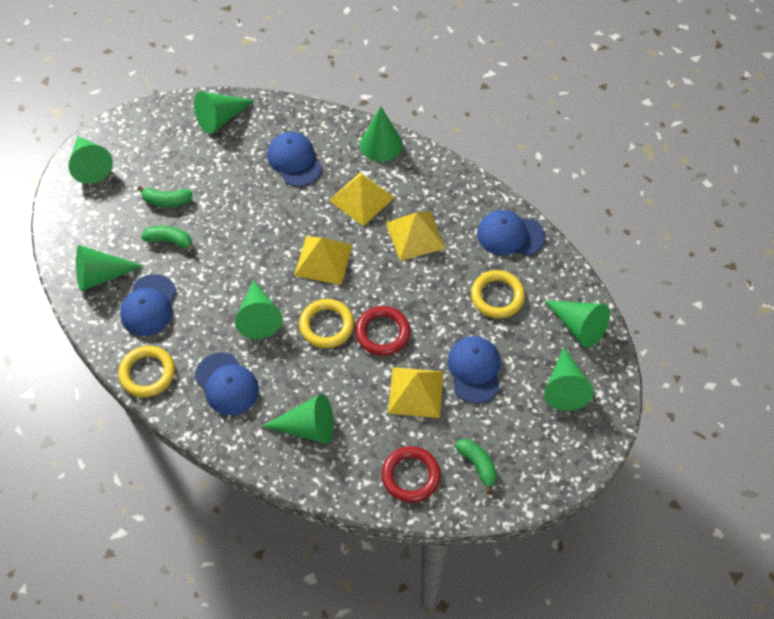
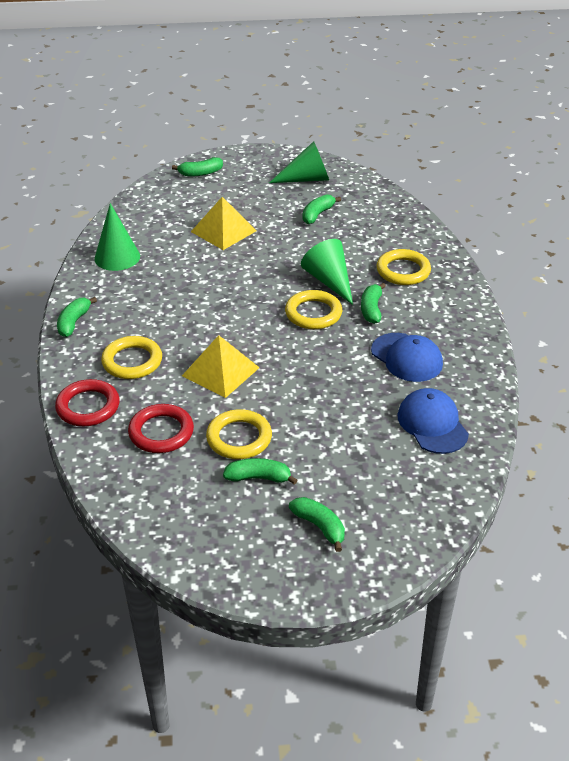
blue cap: [120,274,176,336] [195,352,259,415] [267,132,322,186] [448,336,500,403] [477,210,545,255] = 5 -> [371,333,443,382] [397,388,469,454] = 2
green banana: [138,186,193,207] [141,226,195,252] [455,439,497,494] = 3 -> [57,297,97,337] [172,157,223,177] [223,458,298,485] [289,497,345,552] [303,194,341,224] [361,283,386,324] = 6
green cone: [69,136,113,184] [76,245,144,291] [194,91,255,134] [235,280,283,339] [262,394,334,444] [360,107,402,162] [544,300,610,348] [544,347,594,411] = 8 -> [94,203,140,271] [269,141,329,183] [301,239,353,305] = 3
yellow pyramid: [294,236,352,285] [329,172,395,226] [386,211,446,261] [388,367,443,418] = 4 -> [182,335,260,398] [191,197,257,250] = 2
yellow ring: [118,346,175,397] [299,299,354,348] [471,270,525,318] = 3 -> [101,336,162,379] [206,409,272,459] [285,290,342,329] [376,249,431,285] = 4

